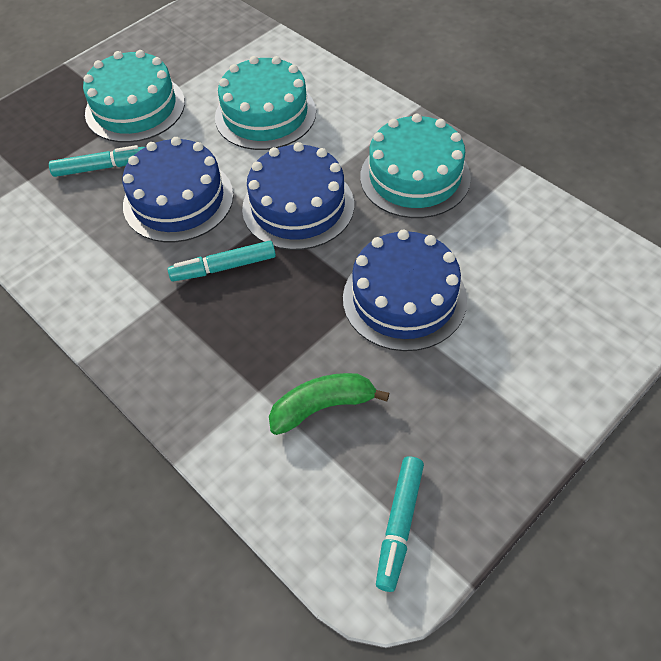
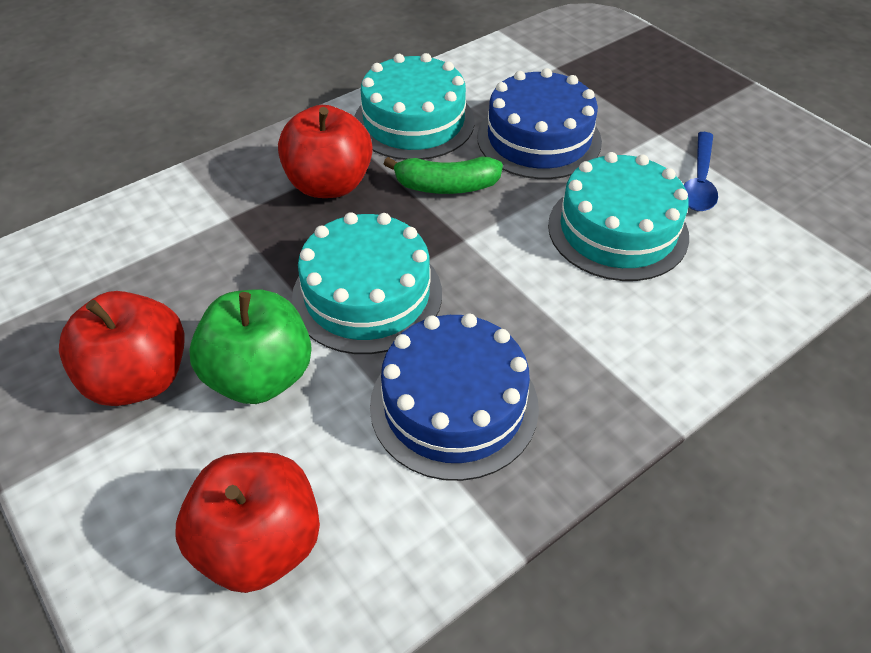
blue cake: [122,137,234,242] [242,142,354,250] [343,230,467,351] = 3 -> [370,313,539,481] [477,68,602,179] = 2
blue spoon: none = 0 -> [684,132,718,211] = 1
green apple: none = 0 -> [189,289,312,404] = 1
red apple: none = 0 -> [59,291,185,406] [175,452,320,593] [278,105,373,198] = 3
turquoise marker: [49,145,145,177] [168,241,276,282] [376,456,424,592] = 3 -> none = 0

